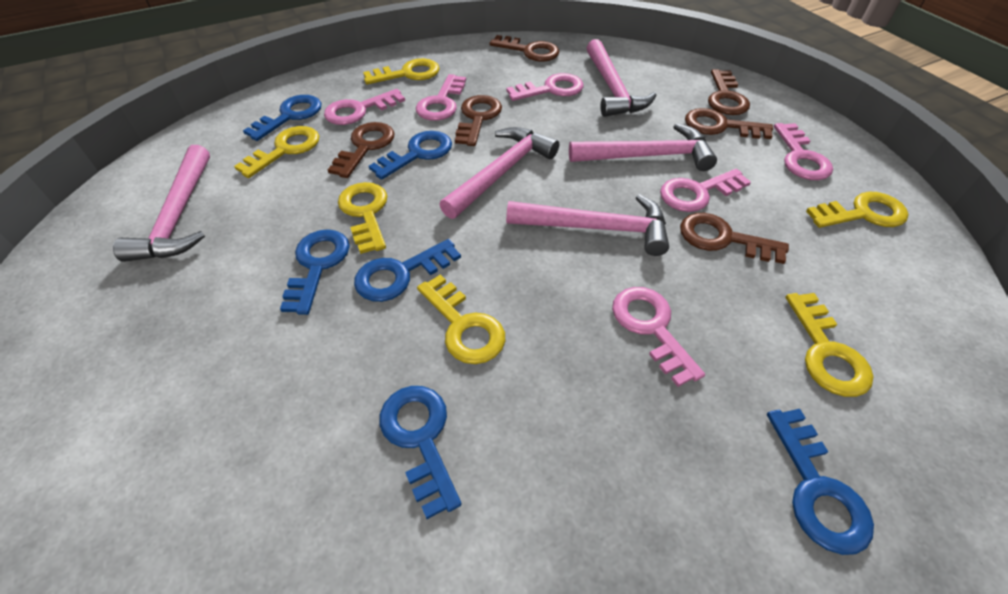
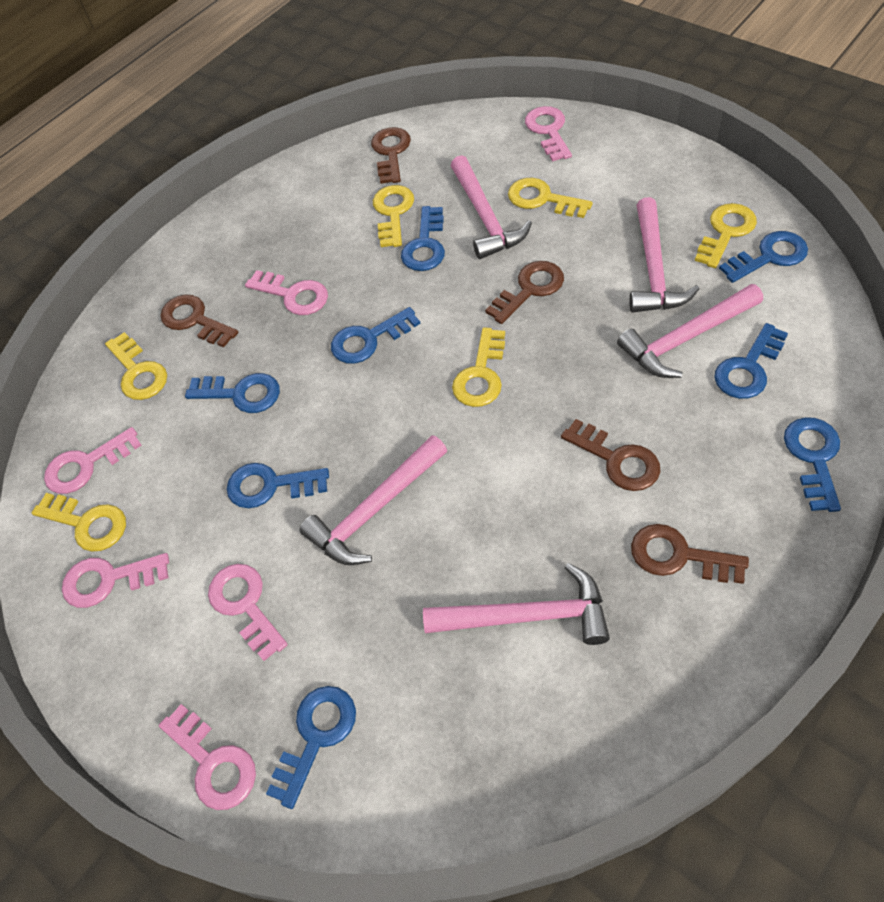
blue key: [243,95,322,141] [280,229,350,315] [354,239,461,302] [369,131,452,180] [379,386,462,519] [767,409,874,555] = 6 -> [185,373,280,413] [227,463,329,508] [266,686,356,809] [331,307,420,364] [401,206,445,271] [714,323,788,399] [719,231,808,283] [784,417,841,512] = 8
brown key: [328,122,395,178] [455,95,502,146] [489,35,559,62] [680,213,789,264] [685,108,773,139] [708,69,750,115] = 6 -> [161,294,238,348] [371,127,411,184] [485,261,564,324] [561,419,660,491] [631,524,749,584] = 5

